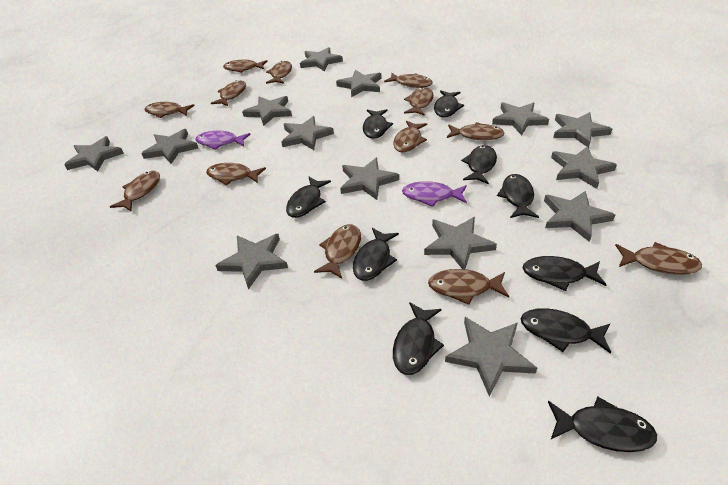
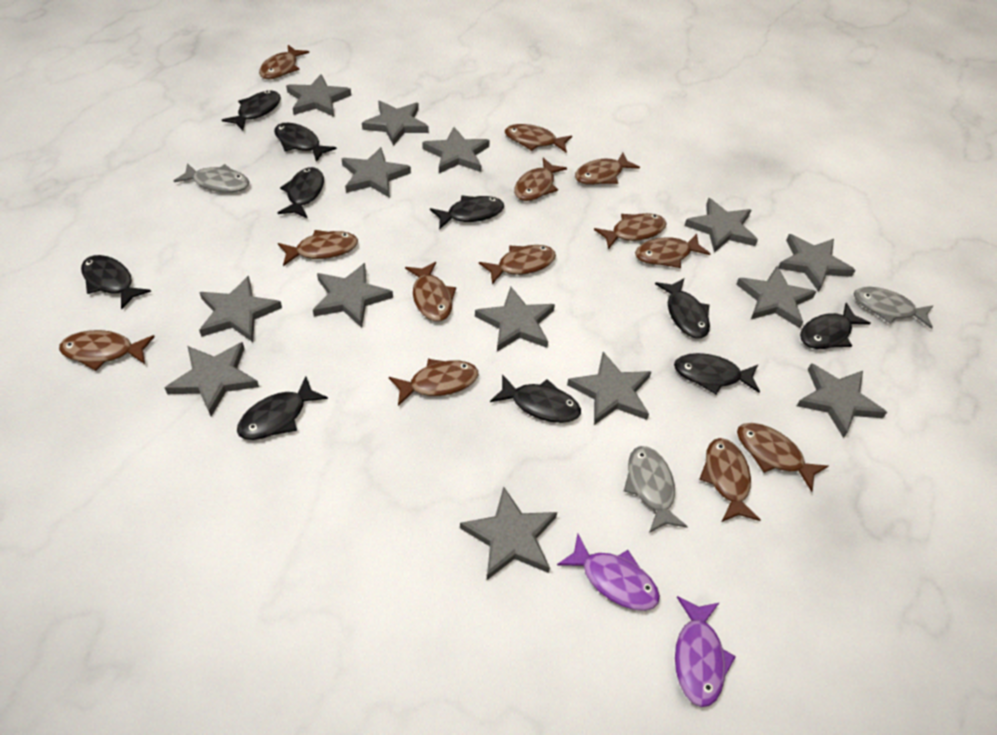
grey fish: none = 0 -> [174,163,249,192] [624,446,688,533] [853,287,934,329] = 3

